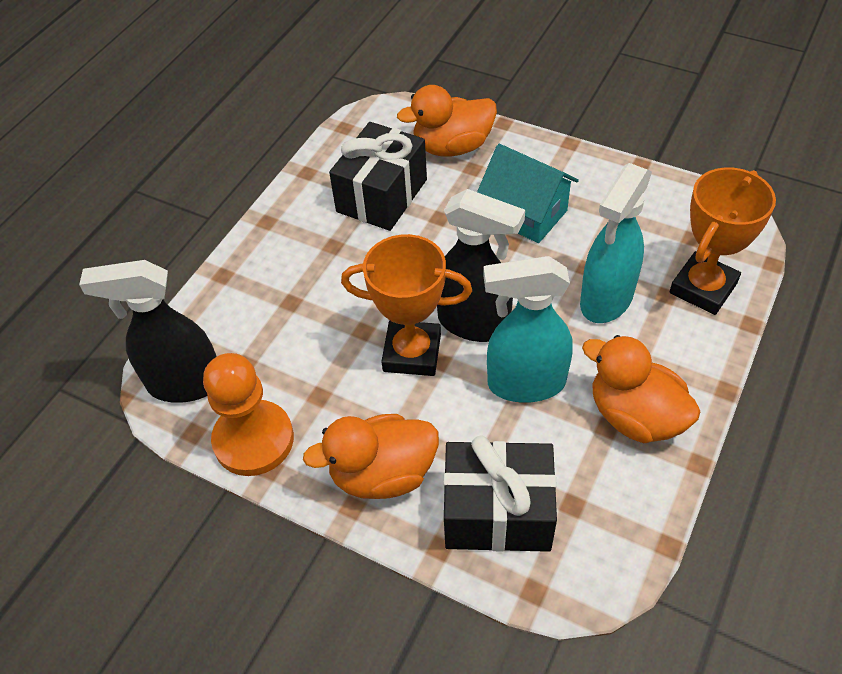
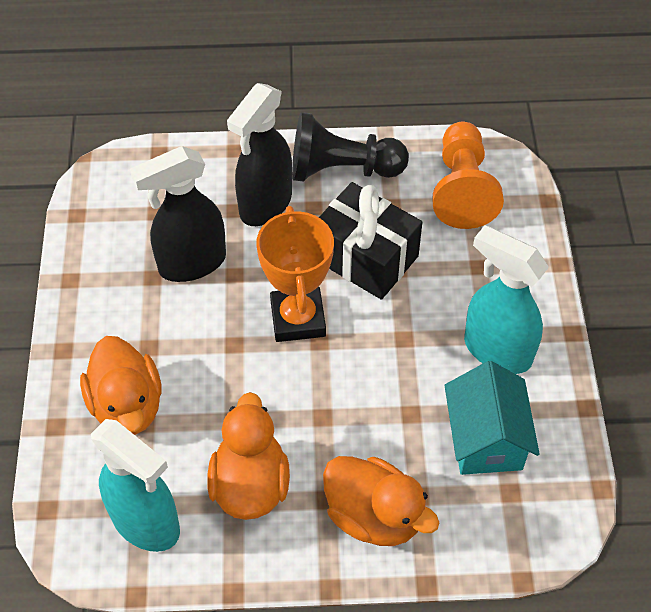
black gift: [329,122,427,231] [443,436,557,552] = 2 -> [319,182,422,300] = 1
black pawn: none = 0 -> [292,112,409,182] = 1
orange trophy: [341,234,472,376] [669,167,776,315] = 2 -> [256,206,334,342] = 1

